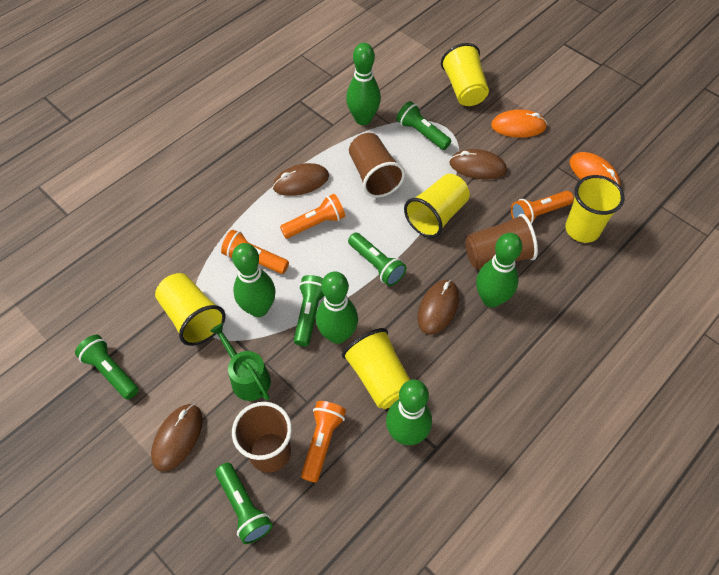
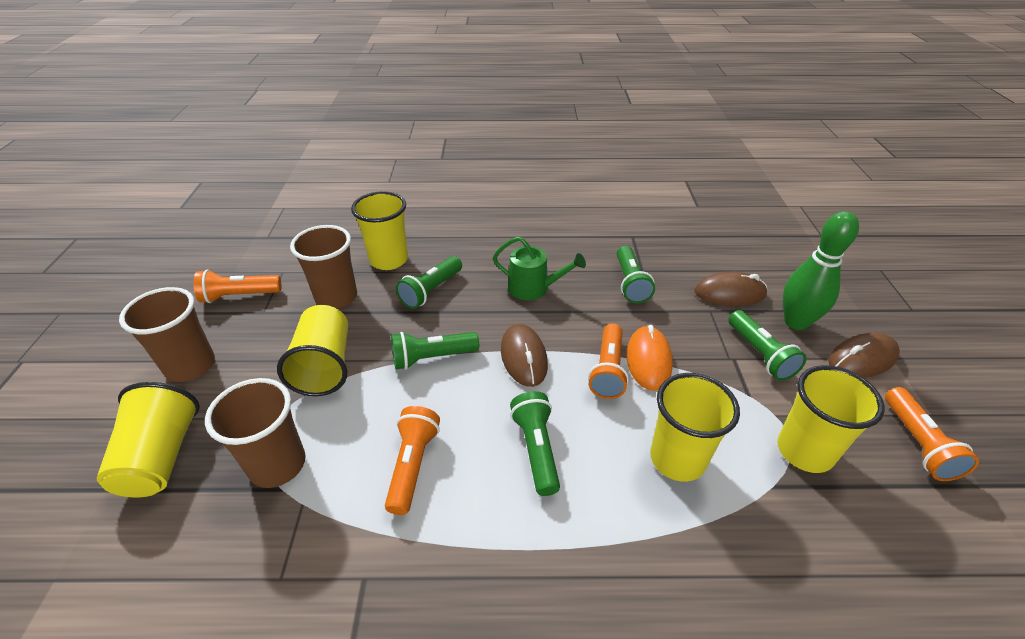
brown mouse: [151,404,203,472] [273,163,329,196] [418,280,459,335] [449,149,507,179] = 4 -> [501,324,548,387] [694,272,768,306] [828,333,900,378] = 3
green bowling pin: [232,243,276,317] [316,271,358,344] [346,43,381,125] [386,380,432,445] [476,233,522,308] = 5 -> [783,211,859,330] = 1
orange mouse: [491,109,547,138] [570,152,620,186] = 2 -> [626,325,673,391] = 1

